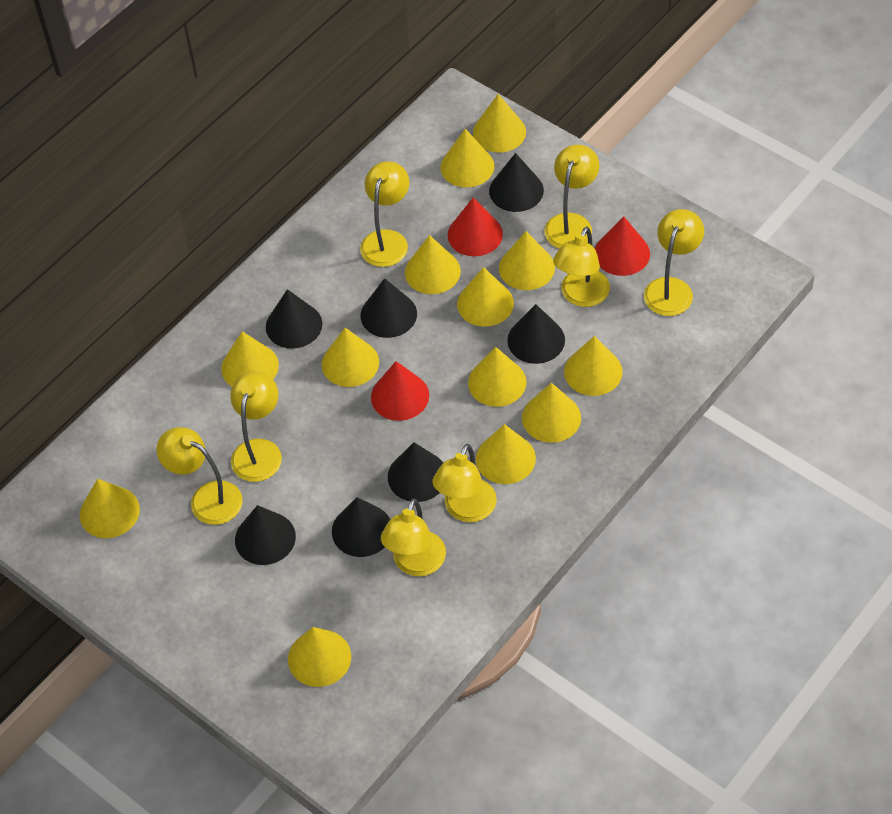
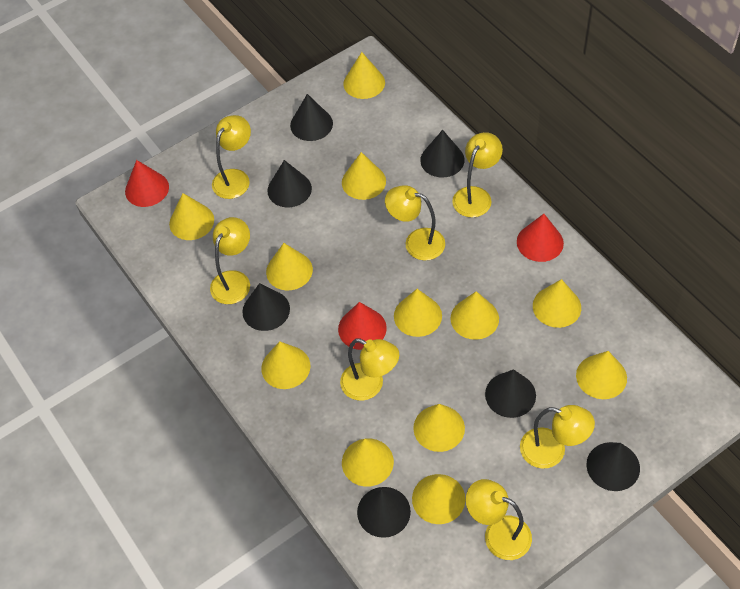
yellow cone: [80,479,140,538] [221,331,279,386] [288,627,351,687] [322,328,379,387] [405,235,461,294] [441,129,494,187] [457,267,514,327] [468,347,526,407] [473,94,526,153] [476,424,536,484] [499,231,555,290] [522,383,581,443] [564,336,623,396] = 13 -> [169,193,214,240] [261,342,310,389] [266,243,313,291] [342,152,386,200] [342,438,394,487] [343,52,385,99] [394,289,442,337] [412,474,465,524] [413,404,465,452] [450,291,499,340] [533,279,581,328] [576,351,627,399] = 12
yellow lamp: [157,427,243,525] [230,371,282,482] [360,161,409,267] [381,498,446,576] [433,444,497,522] [544,145,599,249] [553,227,610,307] [644,209,704,316] = 8 -> [210,217,250,304] [212,115,251,199] [340,339,399,401] [385,185,445,261] [452,132,503,218] [466,479,532,560] [520,405,595,469] = 7

